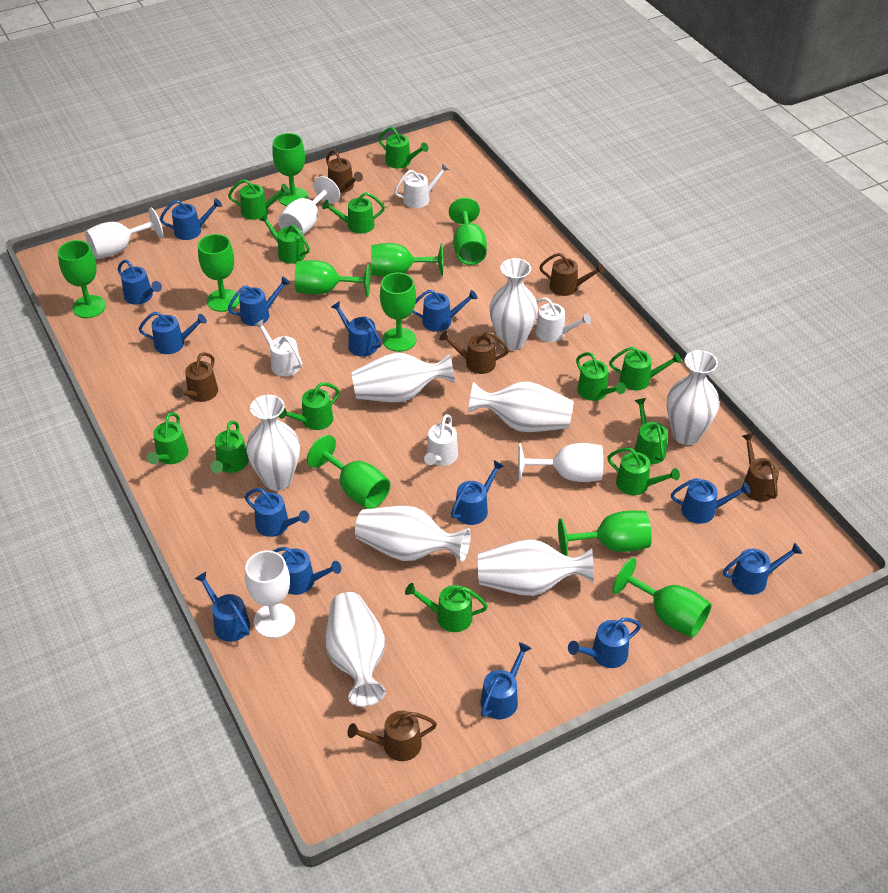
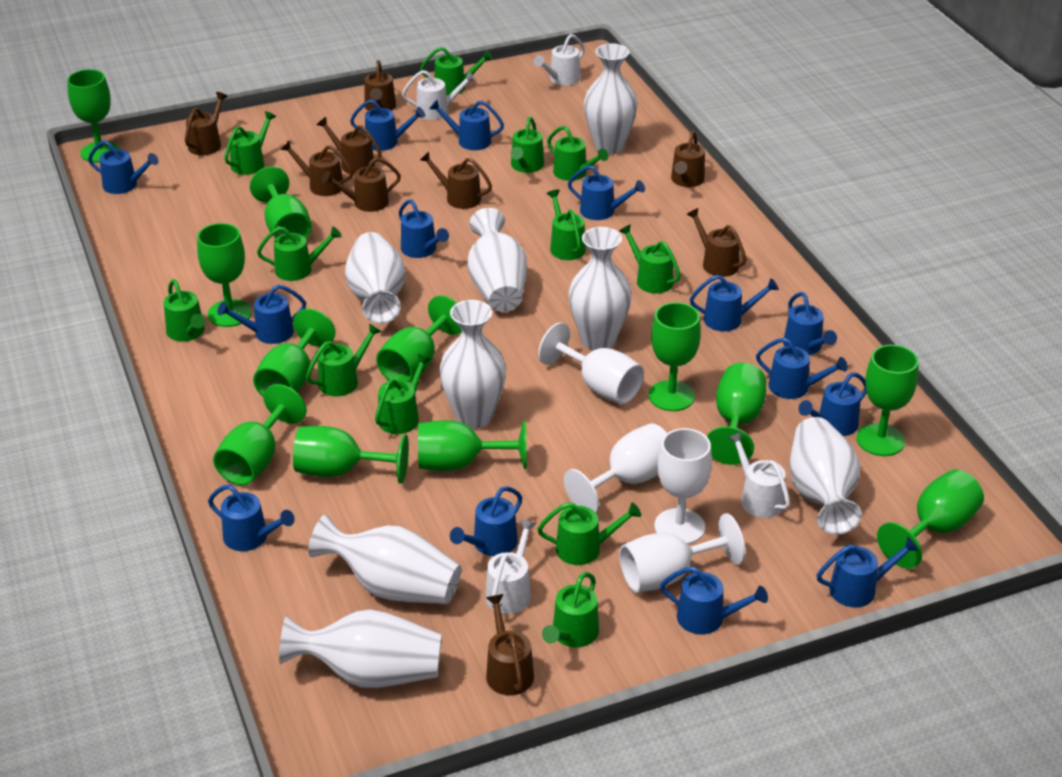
brown watering can: [173,352,218,402] [326,150,363,193] [347,710,437,761] [439,331,509,374] [539,253,605,296] [742,433,779,502] = 6 -> [185,92,228,155] [281,141,353,196] [317,117,382,175] [322,157,401,212] [365,60,396,111] [420,151,492,209] [486,594,534,696] [671,131,705,187] [686,208,747,277] = 9
green goblet: [58,240,106,318] [198,234,240,312] [272,133,308,206] [295,260,371,297] [307,435,391,509] [371,243,443,277] [380,273,416,352] [449,198,487,265] [558,511,652,556] [613,558,712,637] = 10 -> [67,69,119,163] [197,223,252,327] [213,384,307,486] [250,167,312,239] [253,309,335,396] [293,426,409,484] [376,295,462,382] [418,420,526,471] [648,302,701,411] [707,363,766,465] [857,345,919,456] [877,469,984,569] = 12

